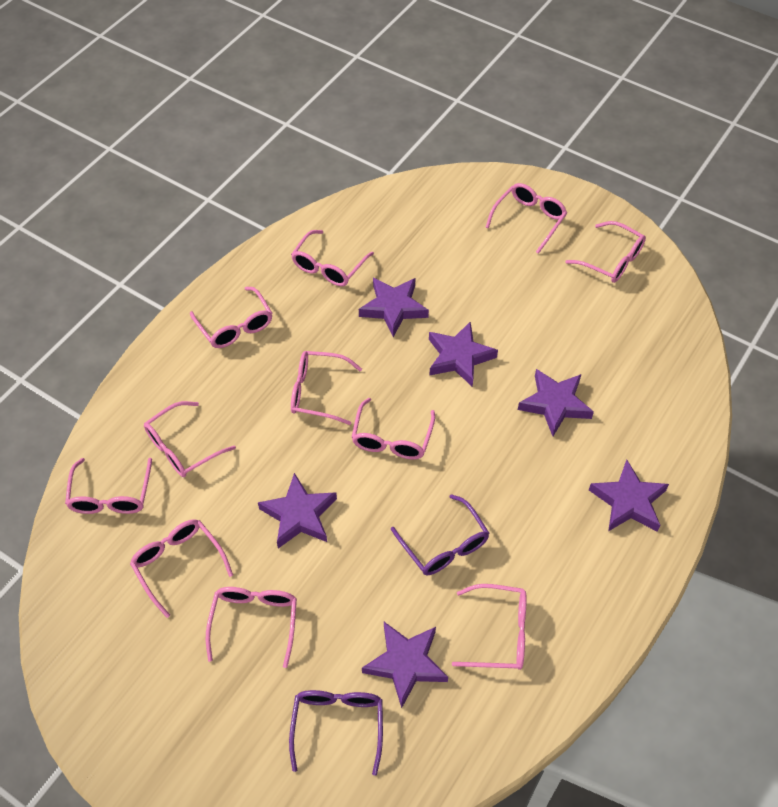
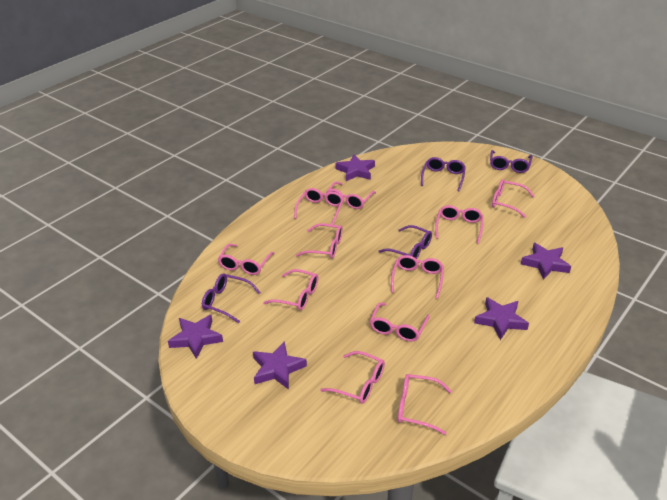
purple glasses: [289,690,383,776] [391,494,489,575] = 2 -> [202,273,261,323] [379,225,432,259] [421,157,466,191] [490,150,533,173] = 4
purple star: [258,473,337,548] [359,278,429,337] [362,622,448,708] [429,321,498,387] [518,369,594,436] [589,460,669,532] = 6 -> [168,315,223,359] [253,341,307,390] [336,154,375,181] [474,297,529,340] [521,243,571,280] = 5

